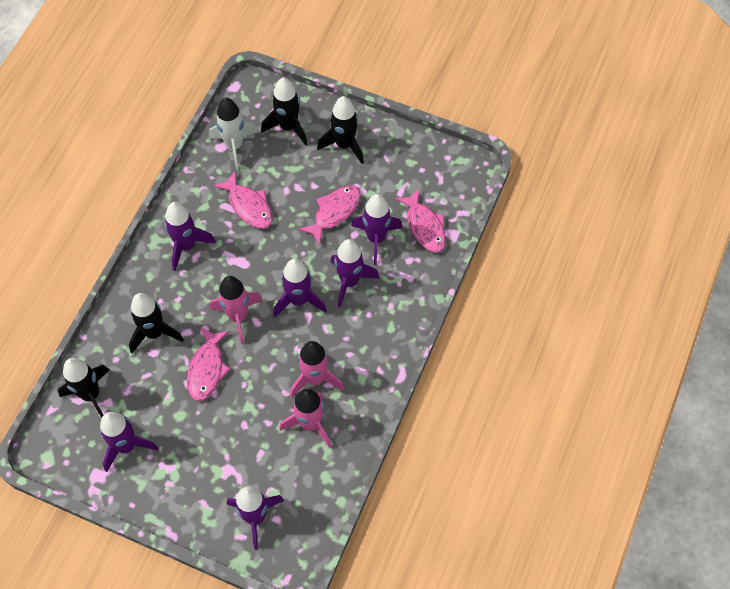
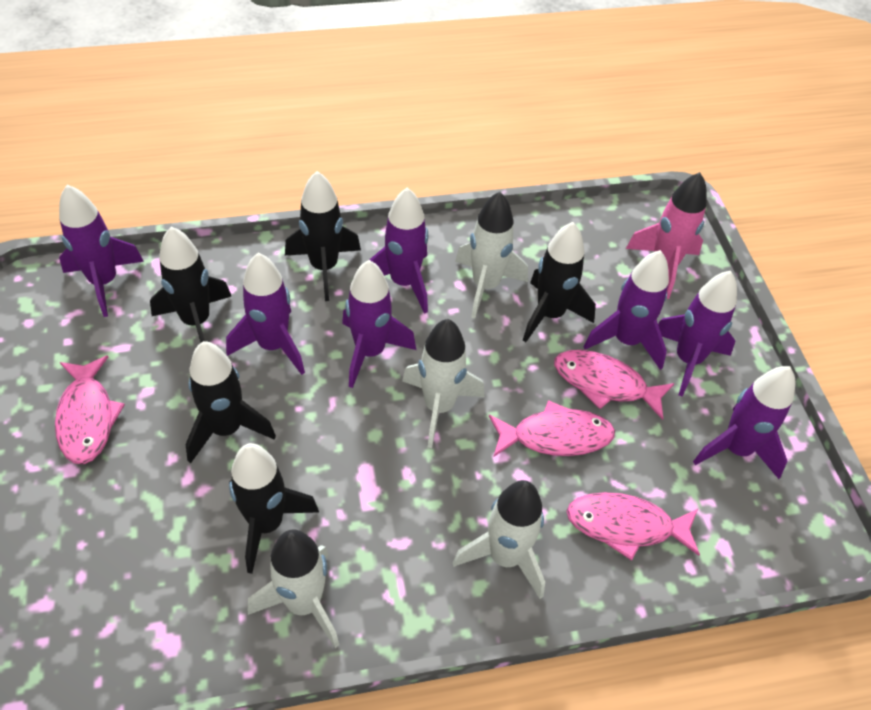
black rocket: [58,358,109,418] [129,293,184,353] [261,78,307,146] [317,96,364,164] = 4 -> [150,227,231,343] [185,341,276,463] [229,443,319,574] [285,171,361,301] [523,222,596,342] = 5
pink rocket: [210,276,263,344] [279,389,332,448] [290,341,344,398] = 3 -> [626,172,707,299] = 1
purple rocket: [100,412,158,472] [165,202,216,271] [227,486,284,550] [273,259,327,317] [330,239,379,308] [351,194,403,265] = 6 -> [59,185,144,317] [226,253,305,375] [342,260,416,388] [369,187,428,314] [583,250,669,370] [658,271,737,397] [693,366,795,479] = 7
white rocket: [209,97,258,170] = 1 -> [248,529,339,648] [402,319,485,448] [453,480,545,599] [455,191,528,318] = 4

